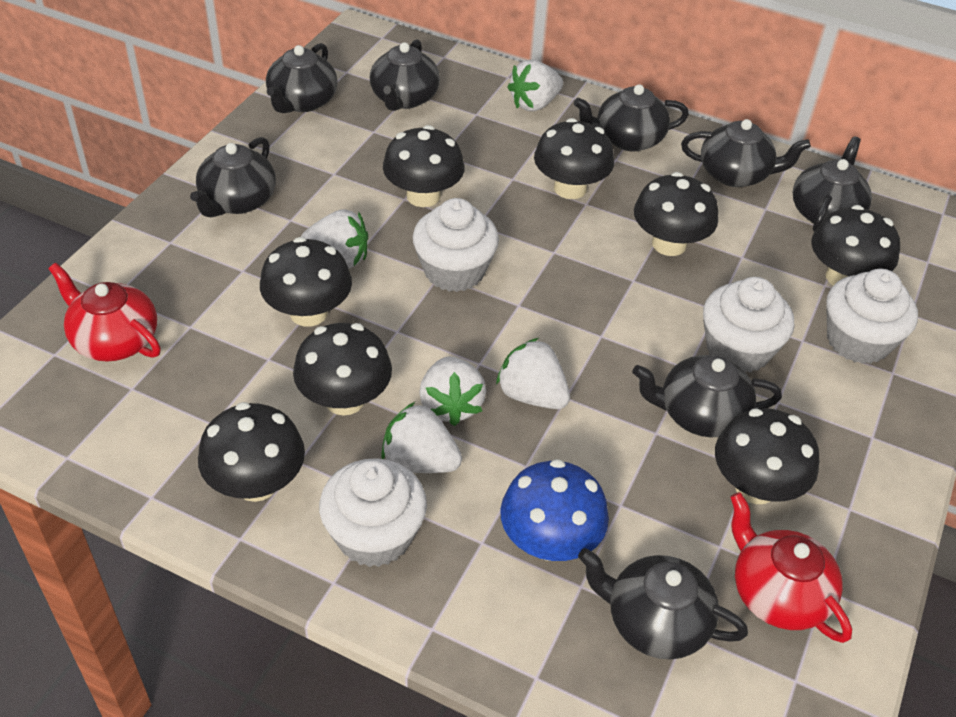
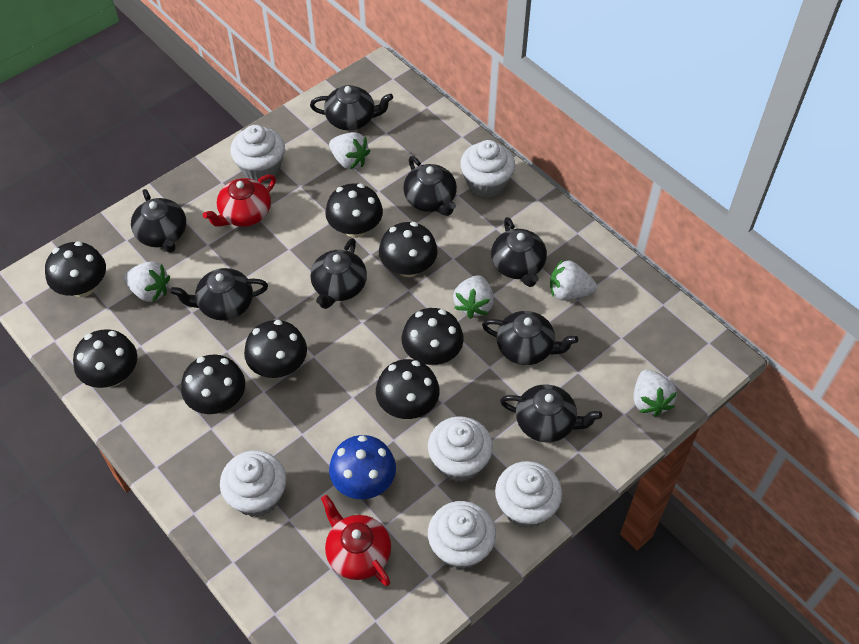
white cupcake: [319,458,427,567] [413,198,499,292] [703,277,794,373] [826,269,918,364] = 4 -> [220,451,286,517] [230,125,285,182] [428,416,493,482] [428,501,496,569] [460,140,515,198] [495,461,562,528] = 6

